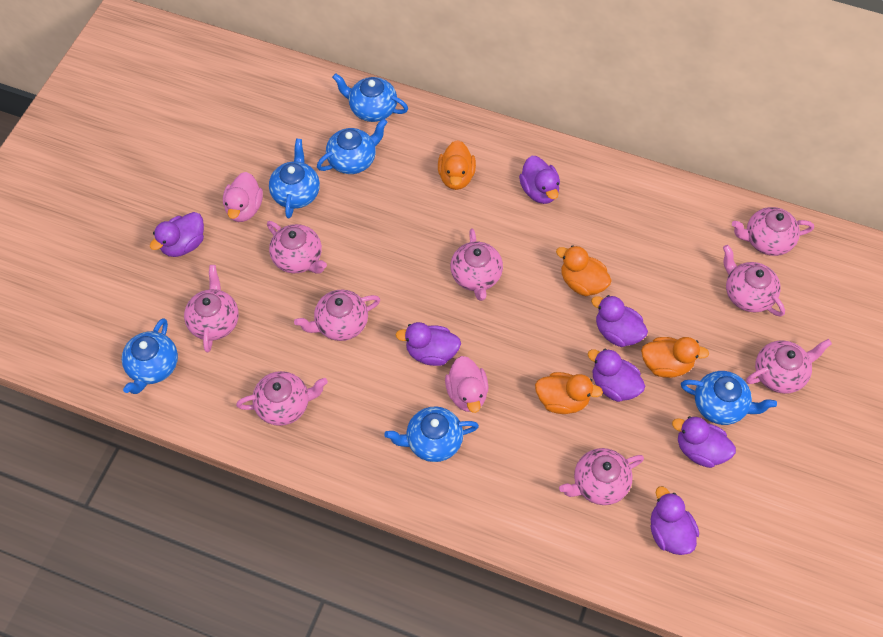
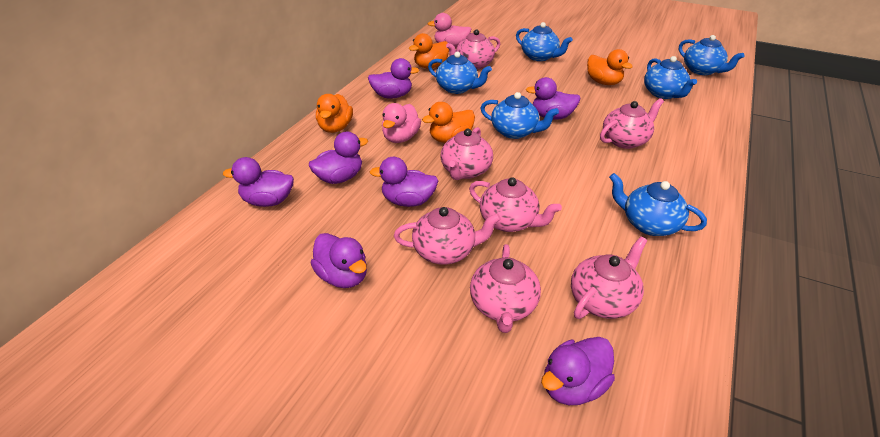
pink teapot: [184,265,239,353] [236,371,328,426] [267,221,327,274] [294,289,380,341] [450,228,503,301] [559,448,644,505] [723,245,785,317] [732,207,814,256] [746,339,832,394] = 9 -> [394,207,501,265] [441,127,493,180] [446,29,500,69] [469,177,562,232] [470,244,541,333] [571,237,647,319] [600,98,664,149] = 7

